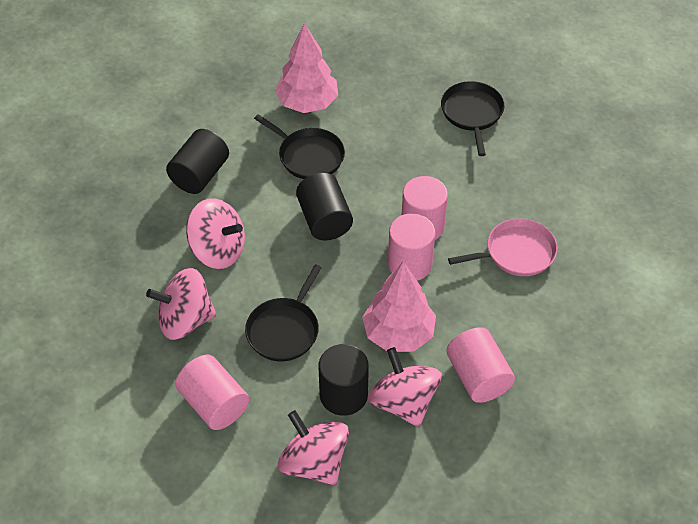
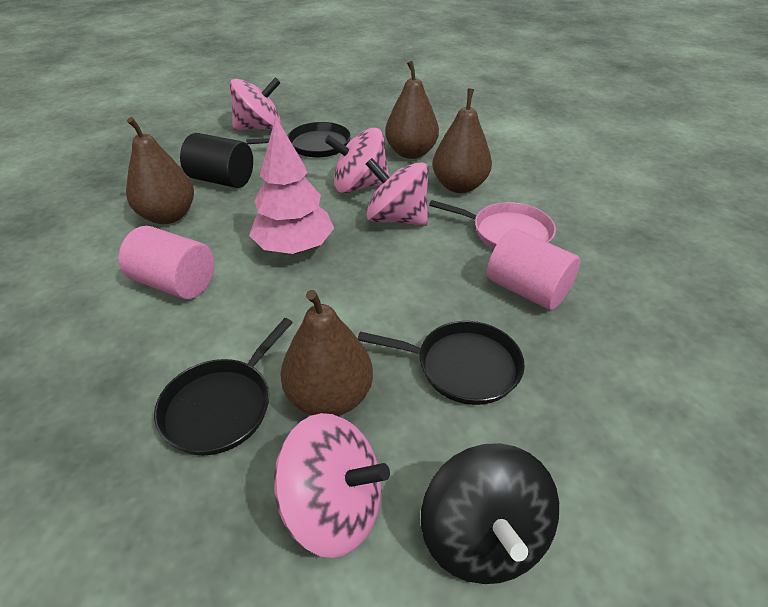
black cylinder: [166,129,229,194] [296,173,353,240] [319,344,369,416] = 3 -> [180,133,253,188] = 1
black spinning top: none = 0 -> [421,443,559,584] = 1
brown pear: none = 0 -> [126,117,194,224] [280,290,373,416] [385,61,439,159] [432,88,492,193] = 4
pink cylinder: [175,354,249,430] [388,213,436,281] [402,176,448,240] [447,327,515,403] = 4 -> [119,226,215,299] [487,228,580,310] = 2
pink tree: [275,23,338,113] [362,261,436,352] = 2 -> [249,117,334,254] = 1

